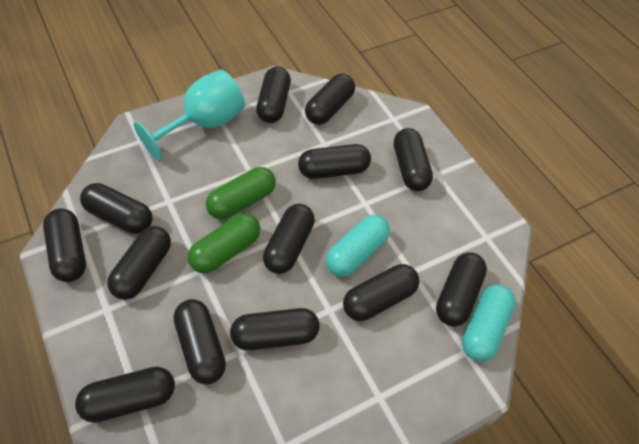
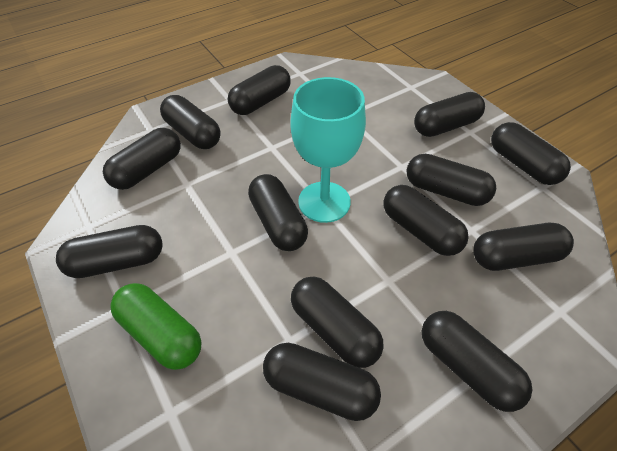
green capsule: [188,213,260,274] [206,167,276,220] = 2 -> [110,283,201,370] = 1
turquoise capsule: [326,215,390,277] [462,284,516,362] = 2 -> none = 0

